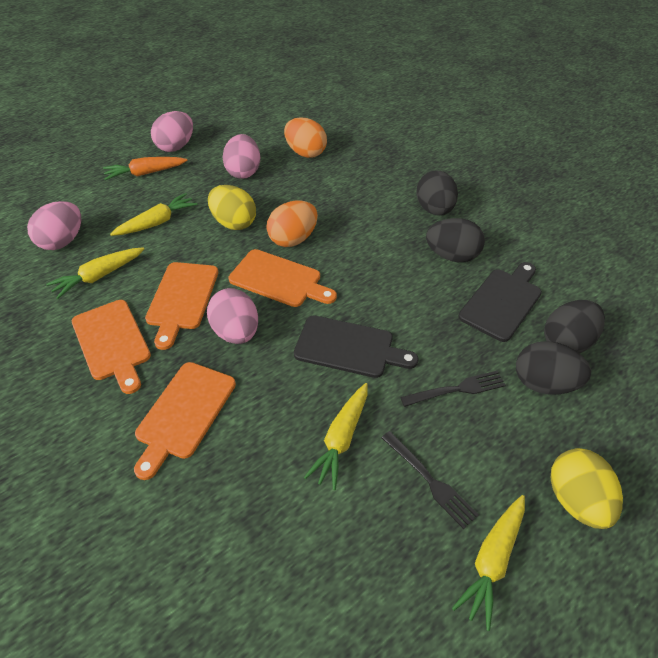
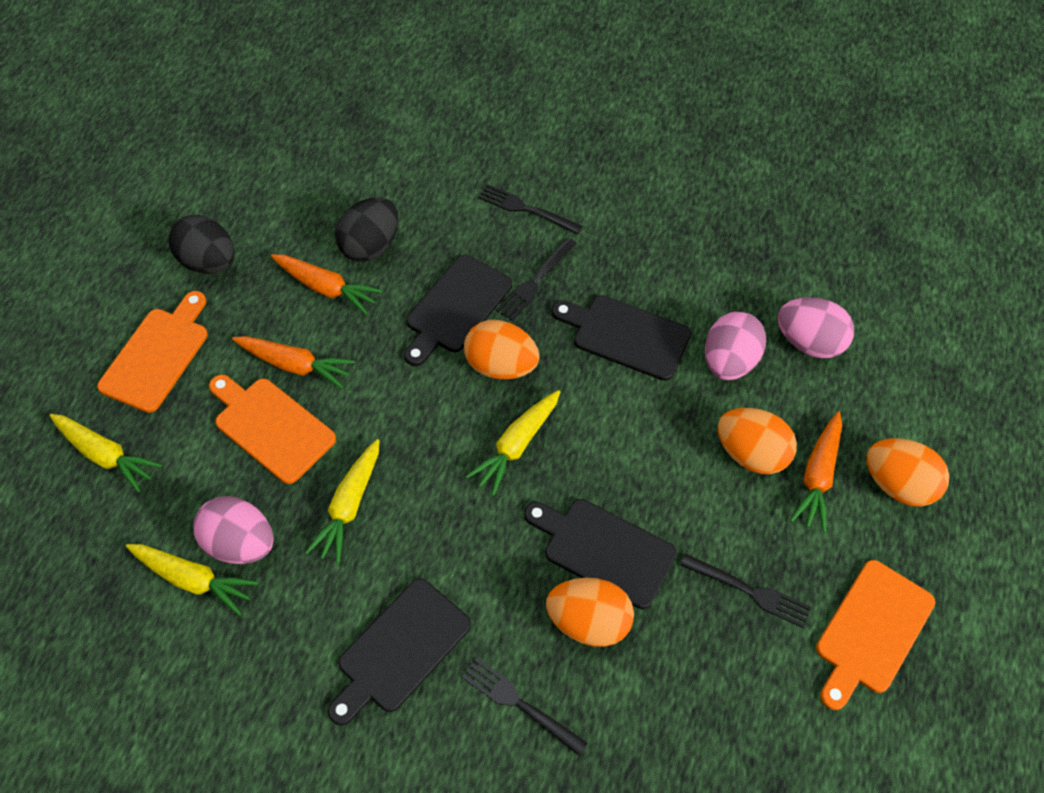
black cutting board: [294,315,418,378] [458,262,542,342] = 2 -> [328,578,471,725] [404,255,512,366] [524,499,677,609] [552,295,691,381] = 4
black egg: [417,171,458,215] [426,218,485,262] [516,341,591,395] [544,300,605,353] = 4 -> [168,215,235,274] [335,197,399,262] = 2
black fork: [381,431,479,529] [400,371,506,407] = 2 -> [462,657,588,756] [478,184,582,234] [496,238,577,321] [680,554,811,628] = 4
orange carrot: [103,157,187,180] = 1 -> [232,336,355,389] [271,254,383,315] [790,411,842,532] = 3
orange cutting board: [72,300,151,394] [134,362,236,480] [145,262,218,350] [229,249,337,307] = 4 -> [97,291,208,413] [209,375,336,484] [816,560,935,710] = 3
orange egg: [267,200,318,247] [284,117,327,158] = 2 -> [464,320,540,379] [546,578,634,647] [718,408,797,474] [866,438,949,507] = 4
pink egg: [27,201,81,250] [151,111,193,152] [207,288,258,344] [223,134,260,179] = 4 -> [193,496,274,564] [705,312,766,380] [778,297,854,358] = 3
yellow egg: [208,185,256,230] [551,448,623,529] = 2 -> none = 0

